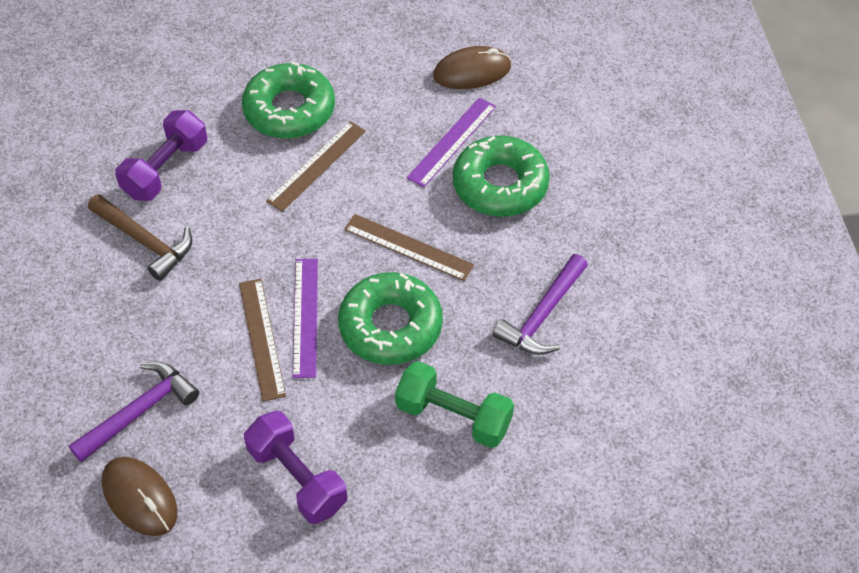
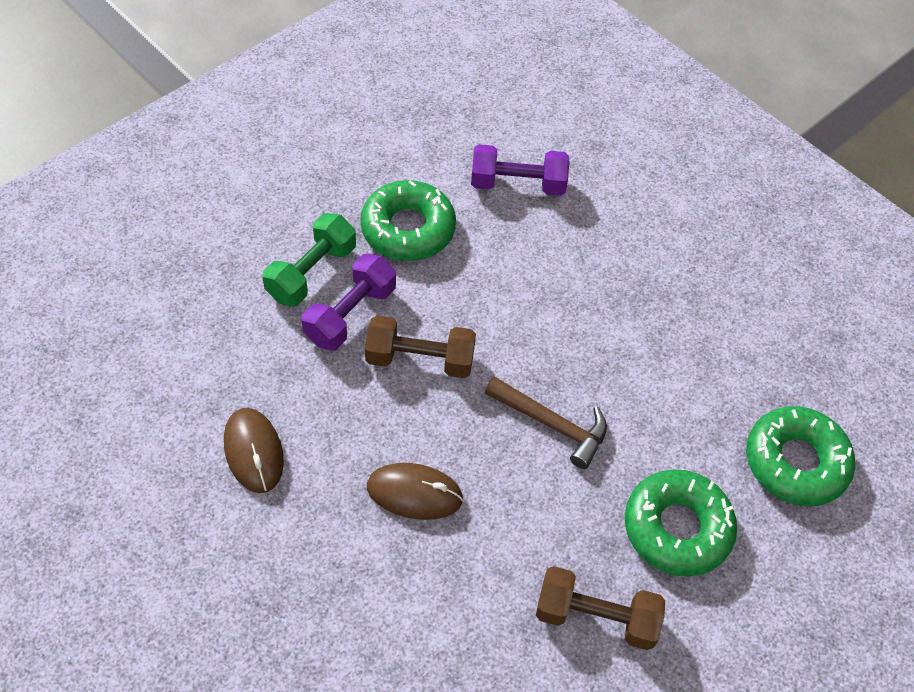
brown dumbbell: none = 0 -> [365,316,476,378] [536,566,665,650] = 2
brown ruler: [239,279,286,401] [266,121,366,211] [344,214,474,281] = 3 -> none = 0
purple hammer: [69,362,199,463] [493,254,588,355] = 2 -> none = 0
purple ruler: [292,258,318,378] [407,98,496,187] = 2 -> none = 0

